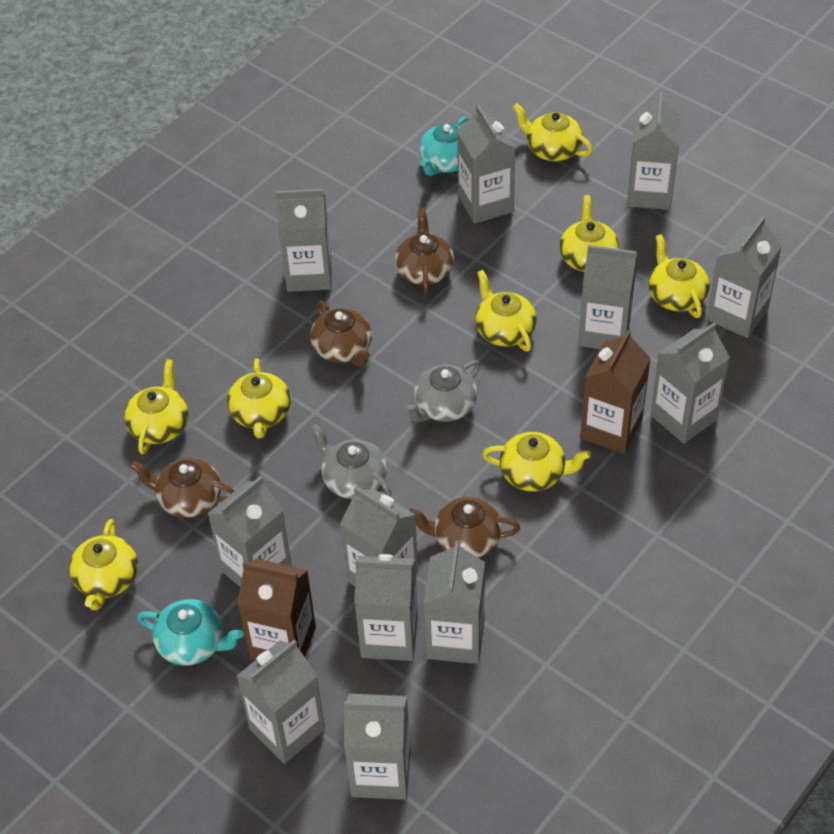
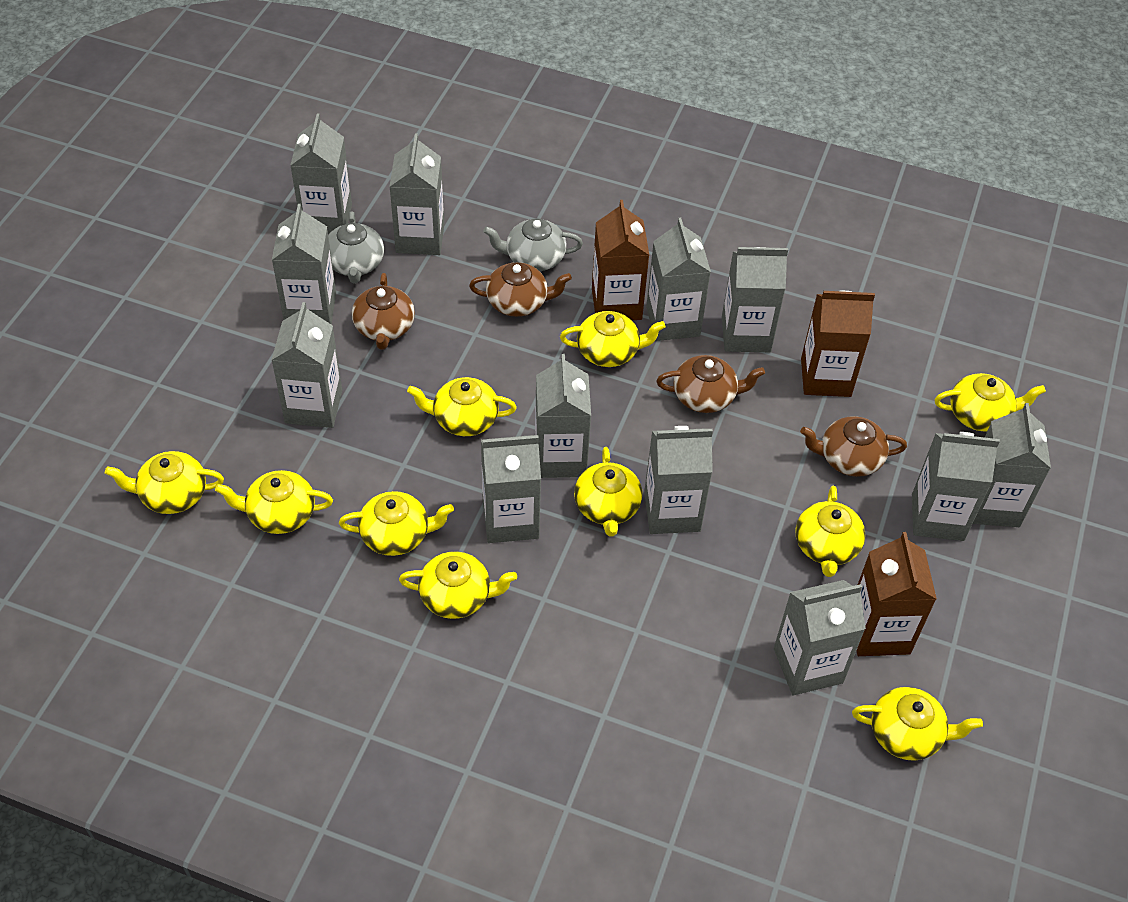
brown carton: [238,559,316,660] [580,330,651,454] = 2 -> [592,200,649,320] [801,290,875,397] [856,532,937,656] = 3
turquoise teapot: [137,599,243,666] [419,116,469,176] = 2 -> none = 0
yellow teapot: [69,519,138,610] [124,359,188,454] [227,358,291,438] [475,270,537,352] [482,432,591,491] [512,103,593,161] [559,195,619,272] [649,234,710,318] = 8 -> [105,451,224,514] [215,470,333,534] [339,491,454,556] [399,552,517,619] [407,377,517,436] [560,311,665,367] [574,447,643,537] [795,486,866,577] [852,687,983,761] [935,373,1046,432] = 10

